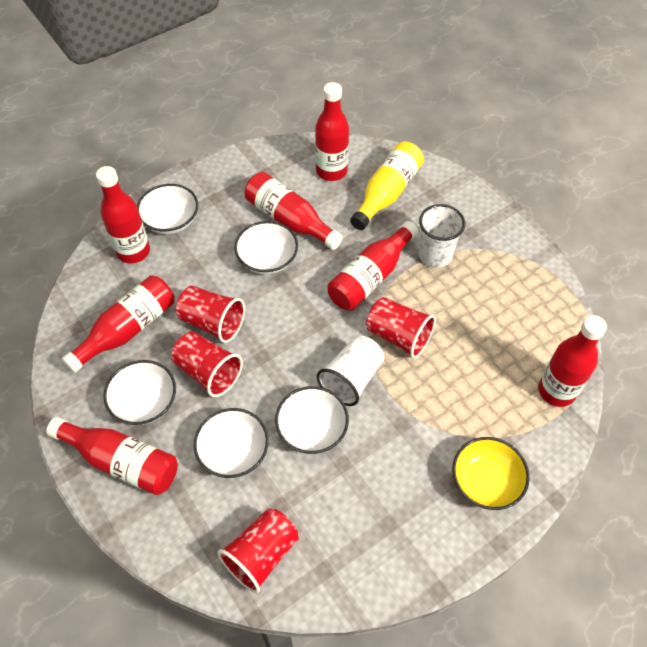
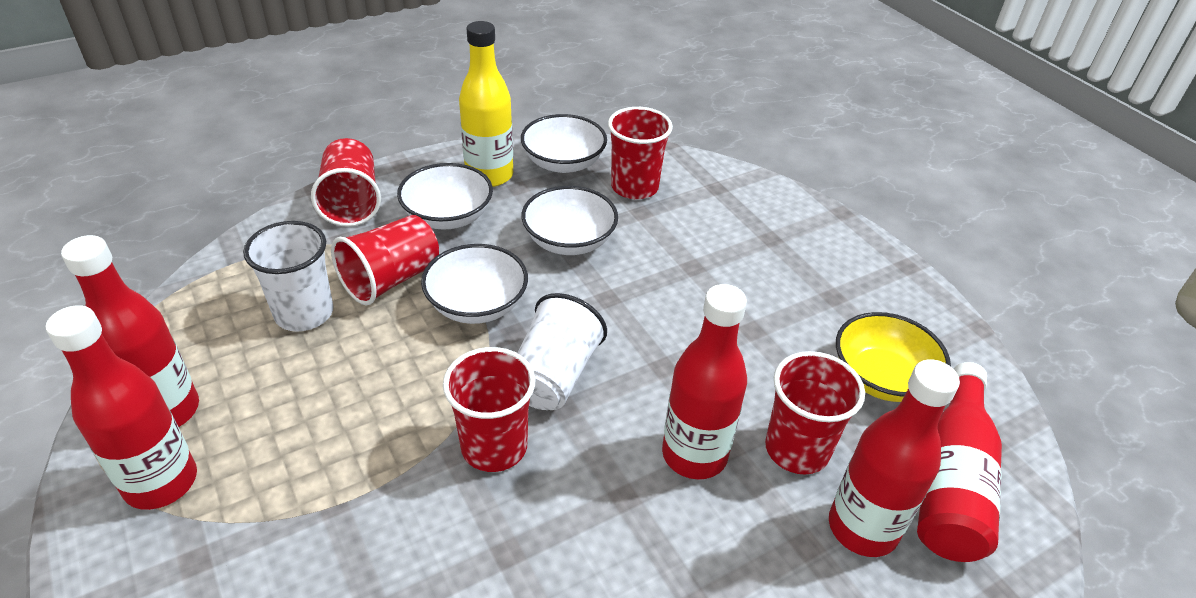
red bottle: [46,417,178,495] [62,275,175,373] [96,166,150,264] [245,172,343,250] [315,82,349,181] [327,221,418,310] [538,315,607,407] = 7 -> [46,305,197,510] [61,235,199,427] [662,284,747,480] [829,359,960,557] [917,362,1002,562] = 5
red cup: [171,331,243,397] [176,286,245,343] [217,508,299,593] [366,297,436,359] = 4 -> [311,138,381,227] [331,215,439,305] [443,347,536,472] [608,107,673,199] [765,351,865,474] = 5
white bowl: [103,360,176,425] [137,184,198,234] [194,408,269,478] [234,221,298,274] [275,386,349,454] = 5 -> [397,163,493,230] [421,244,528,324] [521,114,607,173] [521,186,618,255] = 4

